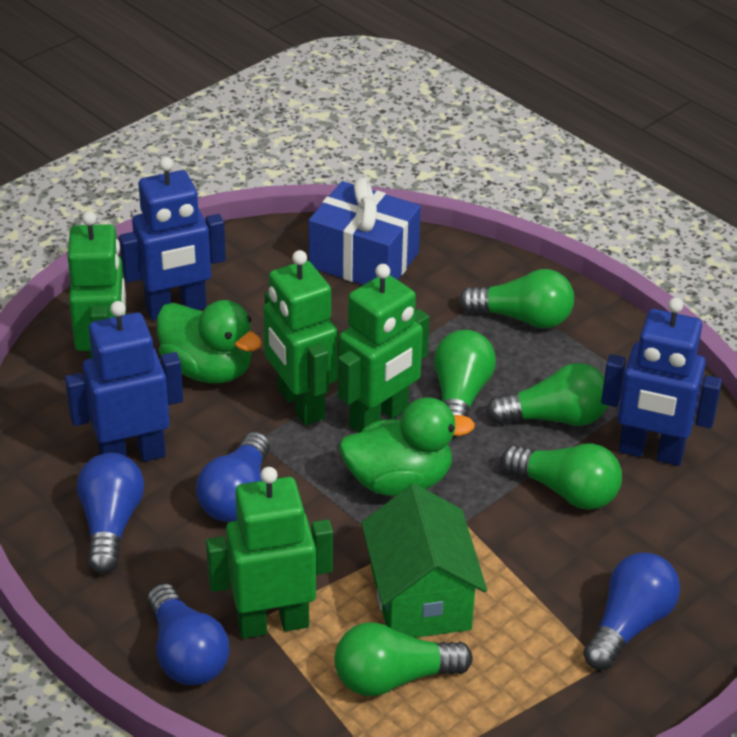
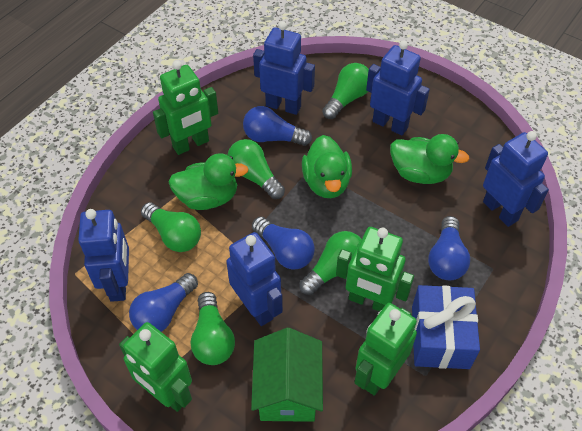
blue robot: [65,301,183,462] [119,157,226,320] [601,298,722,466] = 3 -> [78,209,129,302] [226,232,283,326] [253,21,315,115] [366,40,430,136] [483,131,549,227] = 5
green duck: [157,300,262,383] [339,397,475,496] = 2 -> [168,153,249,210] [302,135,352,198] [390,134,469,184] = 3

